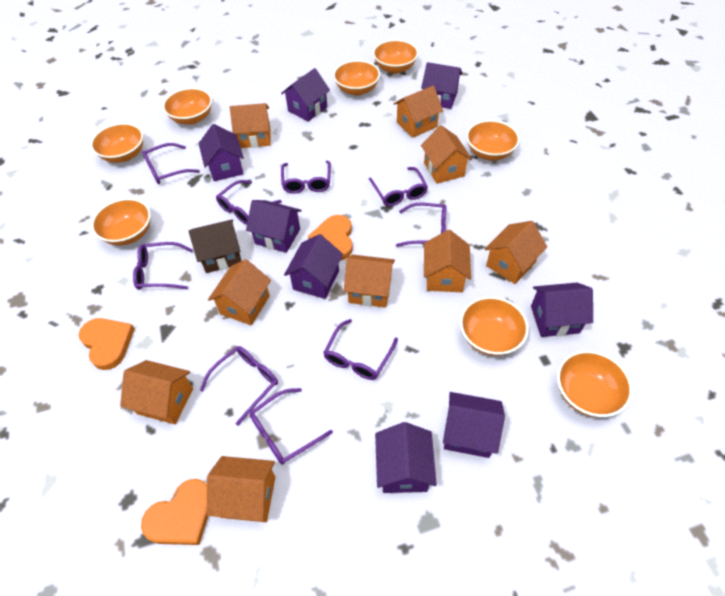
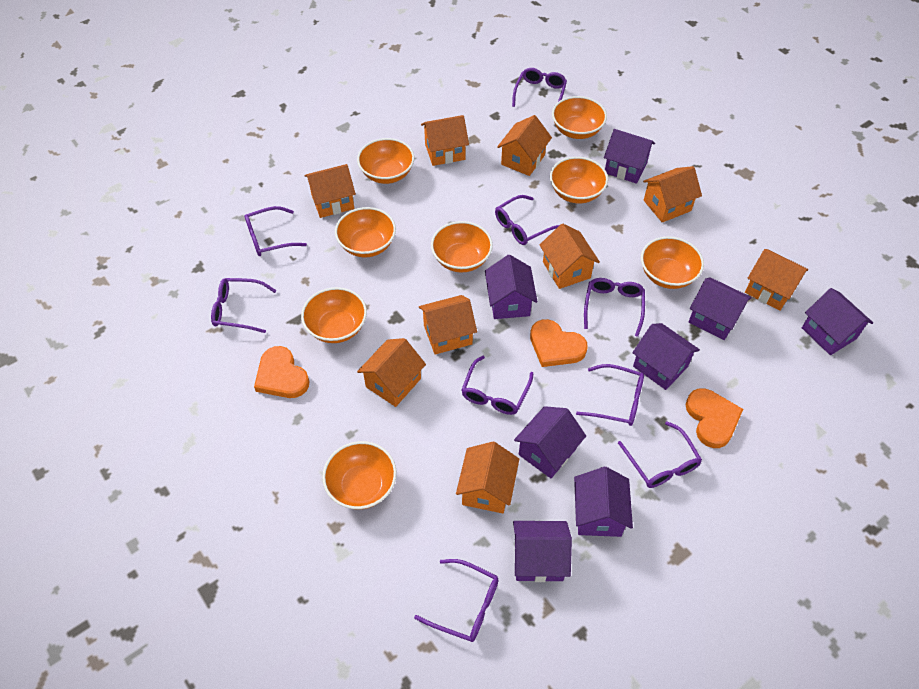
brown house: [189,219,241,273] = 1 -> none = 0

